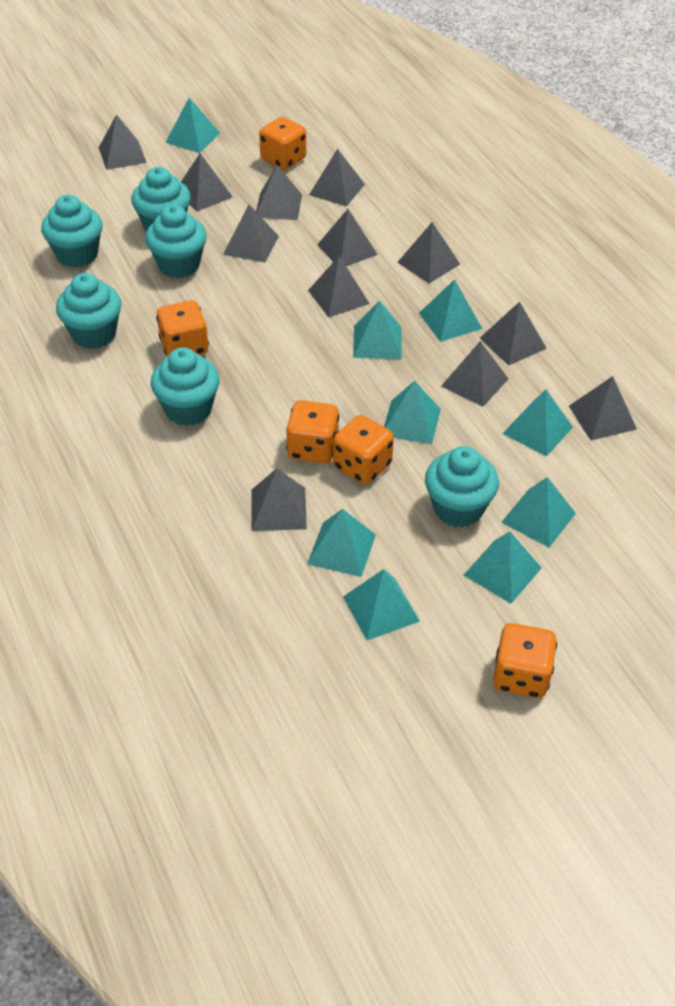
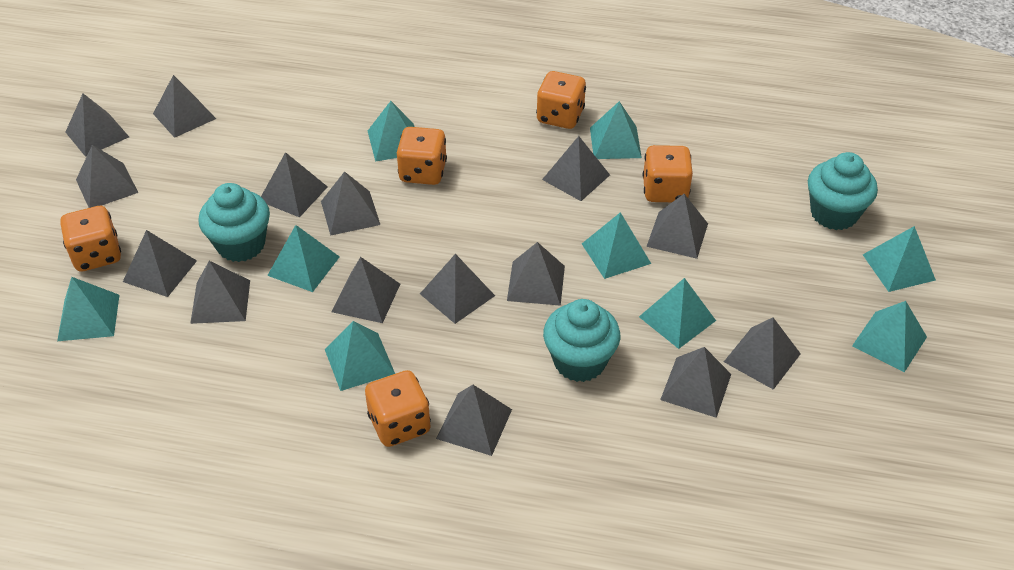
grey pyramid: [99,114,147,170] [181,153,232,212] [223,204,279,262] [252,468,307,531] [256,165,302,220] [308,256,370,317] [309,149,365,207] [317,209,378,266] [397,222,460,283] [441,341,508,407] [480,302,547,366] [569,376,637,440] = 12 -> [66,93,129,157] [76,145,138,208] [123,230,197,297] [153,75,216,138] [190,261,250,324] [261,152,328,218] [321,171,380,236] [332,257,400,323] [420,254,495,324] [436,385,512,456] [507,242,565,306] [542,136,610,201] [646,194,708,259] [660,347,731,418] [724,318,801,390] = 15
turquoise cupcake: [41,195,103,268] [56,273,122,349] [131,167,191,231] [145,205,207,278] [151,347,220,426] [425,446,499,527] = 6 -> [198,183,270,262] [543,299,620,382] [808,152,878,230] = 3

